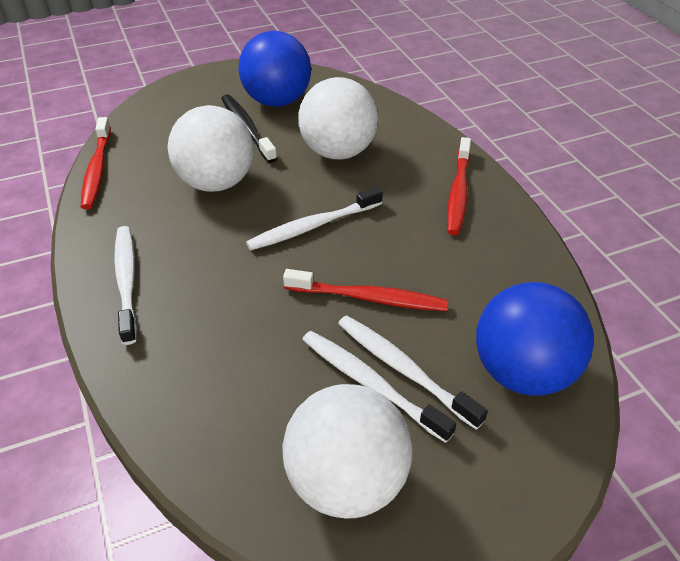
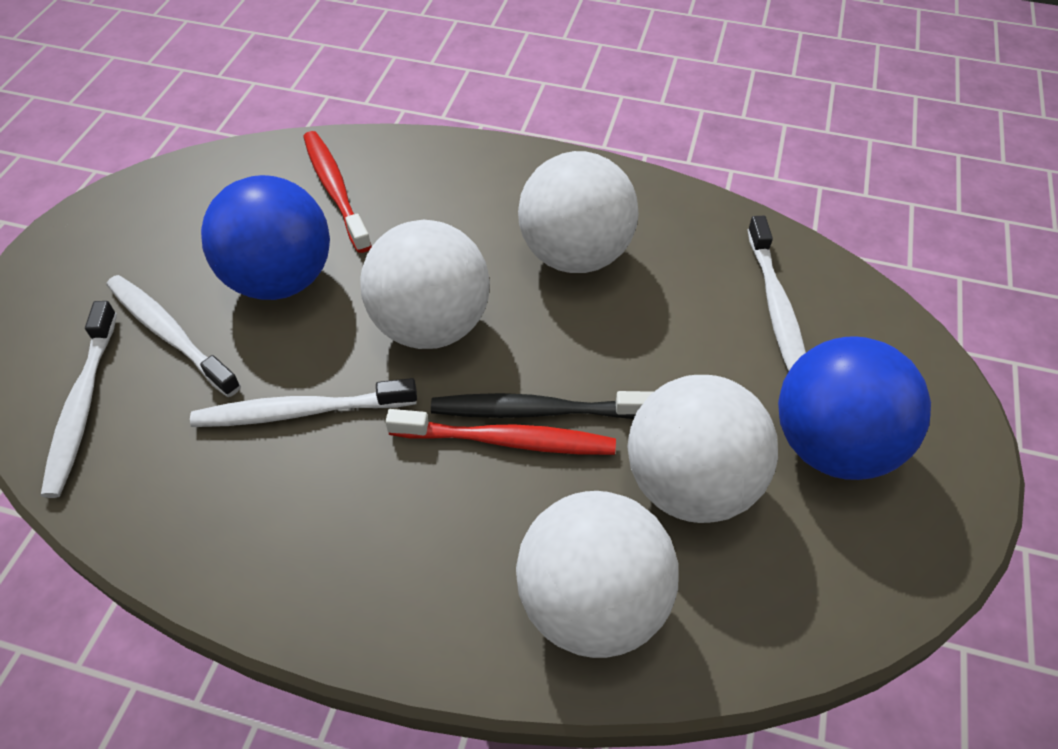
red toothbrush: [81,117,111,209] [283,269,448,311] [447,137,471,235] = 3 -> [303,131,372,253] [385,409,616,455] = 2
white ball: [168,105,254,192] [282,384,412,519] [298,77,378,160] = 3 -> [360,220,490,349] [516,491,679,658] [518,151,639,273] [627,375,778,523] = 4

